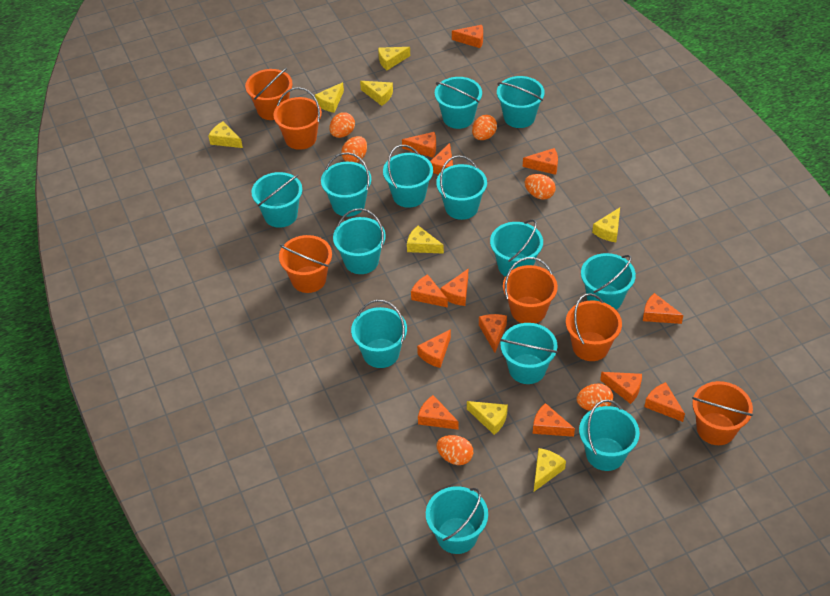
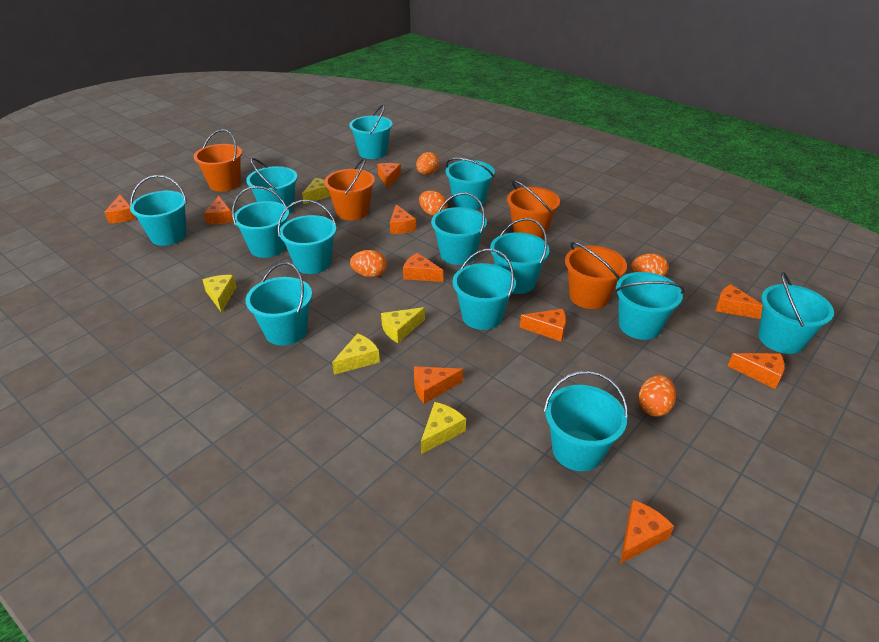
orange bucket: [245,68,293,120] [273,87,322,150] [279,235,332,293] [503,257,558,323] [566,293,622,361] [692,381,753,445] = 6 -> [194,129,242,192] [324,158,375,220] [507,181,560,239] [565,242,627,309] = 4
orange cheese: [402,132,436,158] [411,274,448,308] [417,329,451,368] [418,395,459,430] [430,143,453,175] [440,269,468,306] [452,25,483,48] [479,314,507,353] [523,148,558,175] [533,403,575,437] [600,372,642,404] [643,293,683,324] [644,382,685,422] = 13 -> [104,195,136,223] [204,196,234,225] [377,163,401,188] [390,204,416,234] [403,253,443,282] [414,366,463,404] [520,309,566,342] [620,500,674,564] [715,284,763,319] [728,353,785,389] = 10
orange egg: [329,112,355,138] [341,136,367,163] [436,435,473,465] [472,115,497,140] [525,174,556,200] [577,383,613,411] = 6 -> [350,250,387,278] [416,152,439,175] [419,191,448,216] [631,253,669,276] [638,375,676,417] = 5
yellow cheese: [208,121,243,148] [315,82,344,113] [360,81,393,106] [378,47,410,70] [407,226,444,254] [467,401,508,435] [534,448,566,491] [592,207,620,242] = 8 -> [203,275,237,312] [302,178,330,204] [332,333,380,375] [381,307,425,343] [421,402,466,454] = 5

